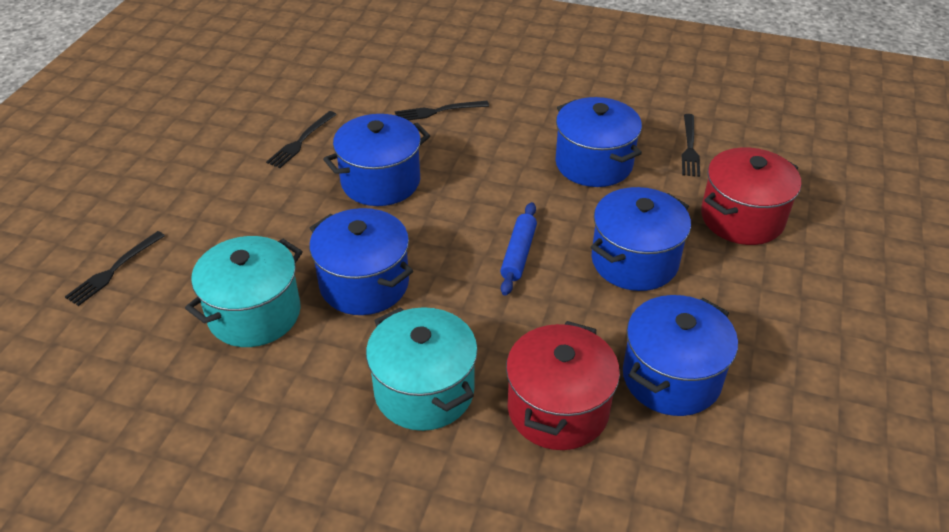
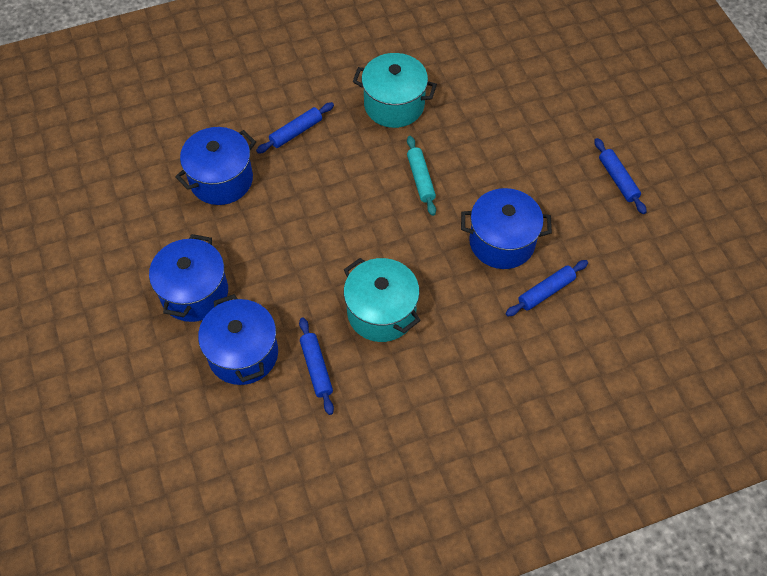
black fork: [65,231,165,306] [266,111,337,168] [395,101,489,120] [682,114,700,177] = 4 -> none = 0
blue pot: [309,208,413,315] [323,114,430,206] [555,97,642,187] [591,187,691,291] [623,295,738,416] = 5 -> [149,234,228,322] [175,127,256,205] [198,294,278,385] [461,188,552,269] = 4
blue rolling pin: [500,202,537,296] = 1 -> [256,102,334,154] [299,317,334,415] [506,260,588,316] [594,138,647,214] = 4
red pot: [506,321,620,450] [701,147,802,245] = 2 -> none = 0
turquoise rolling pin: none = 0 -> [407,136,436,216] = 1

